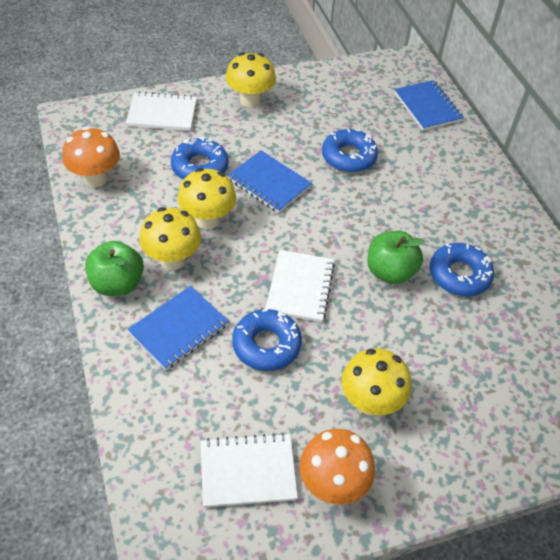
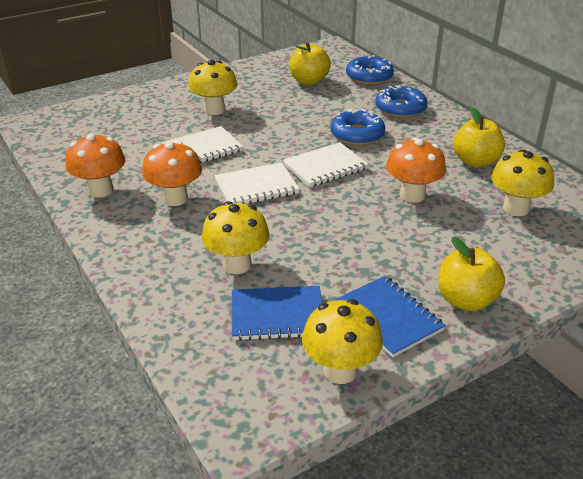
blue donut: [171,137,229,180] [232,309,302,371] [322,129,378,173] [430,243,494,296] = 4 -> [330,109,385,145] [346,55,394,85] [375,85,427,118] = 3
blue notebook: [127,286,229,370] [227,150,312,213] [394,80,464,130] = 3 -> [232,286,322,341] [335,276,446,358] = 2
green apple: [85,241,144,296] [367,231,425,284] = 2 -> none = 0
orange mushroom: [62,127,120,188] [300,429,375,505] = 2 -> [65,133,125,198] [142,141,202,206] [386,137,446,203] = 3
yellow apple: none = 0 -> [290,42,331,85] [438,237,505,311] [453,107,505,167] = 3

